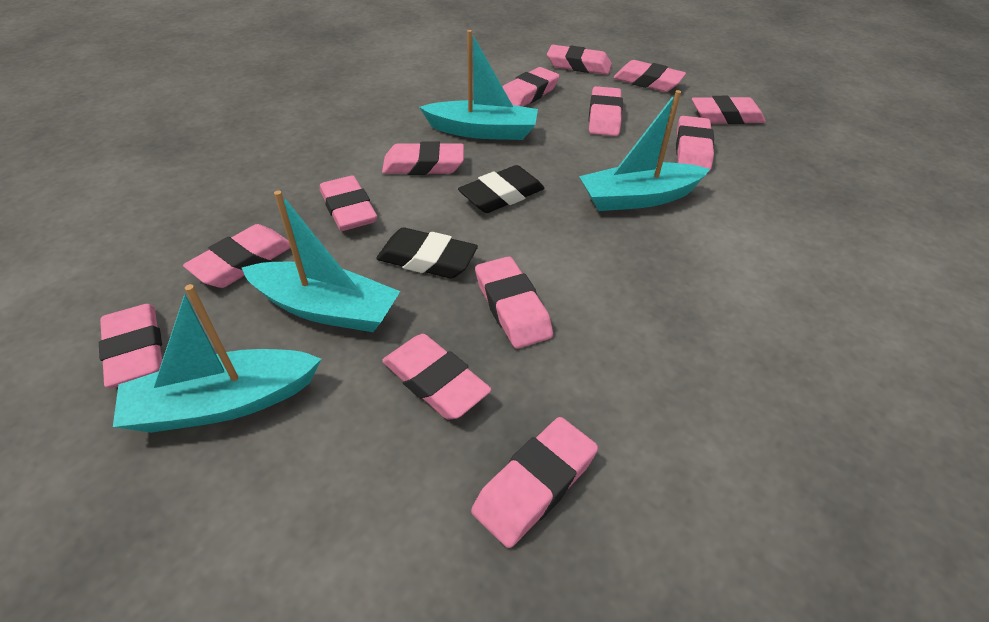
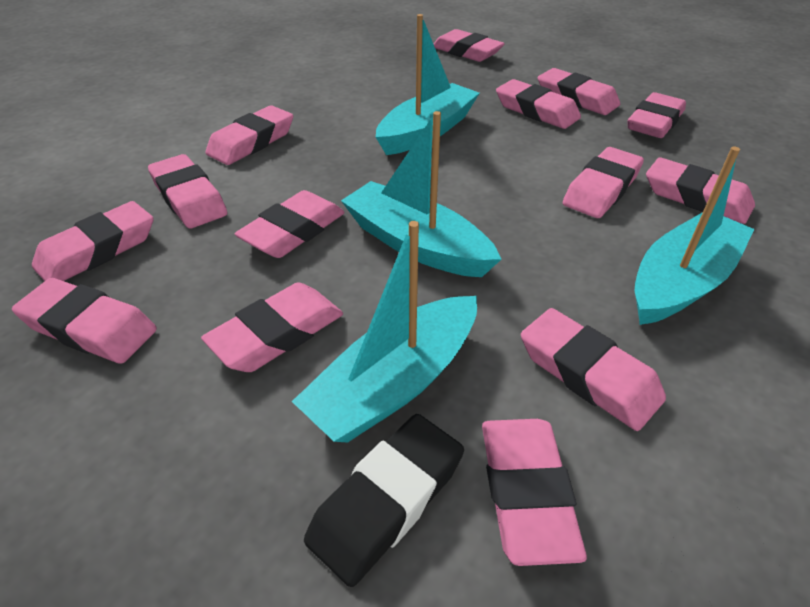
black eraser: [376,228,478,279] [458,165,544,213] = 2 -> [304,414,464,587] = 1
pink eraser: [99,304,162,388] [183,224,291,288] [320,175,377,231] [382,142,464,175] [382,334,492,420] [471,417,598,548] [475,256,553,349] [502,67,560,107] [547,45,612,75] [589,86,623,136] [614,60,686,92] [676,116,714,171] [692,96,766,124] = 13 -> [12,278,157,364] [32,201,154,281] [148,154,227,229] [201,282,343,372] [205,106,293,165] [235,190,345,258] [434,29,505,62] [482,419,587,566] [496,79,581,129] [521,308,666,431] [538,68,620,115] [563,147,644,218] [628,92,686,138] [646,158,755,224] = 14

